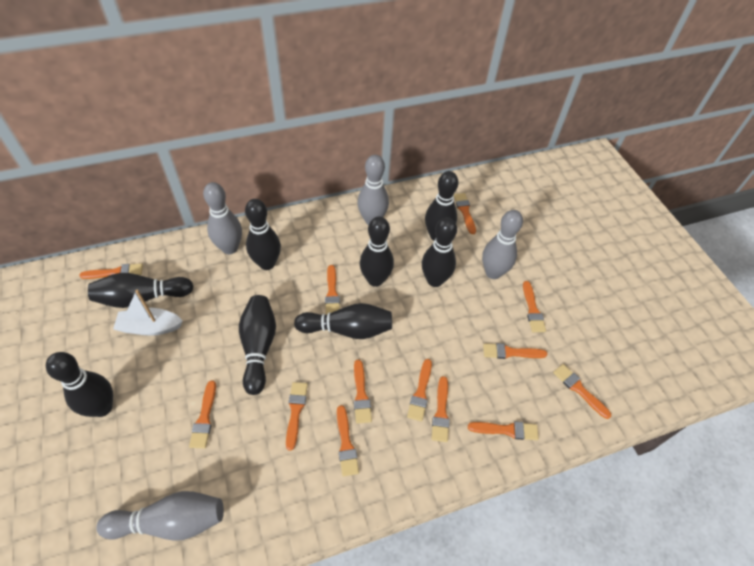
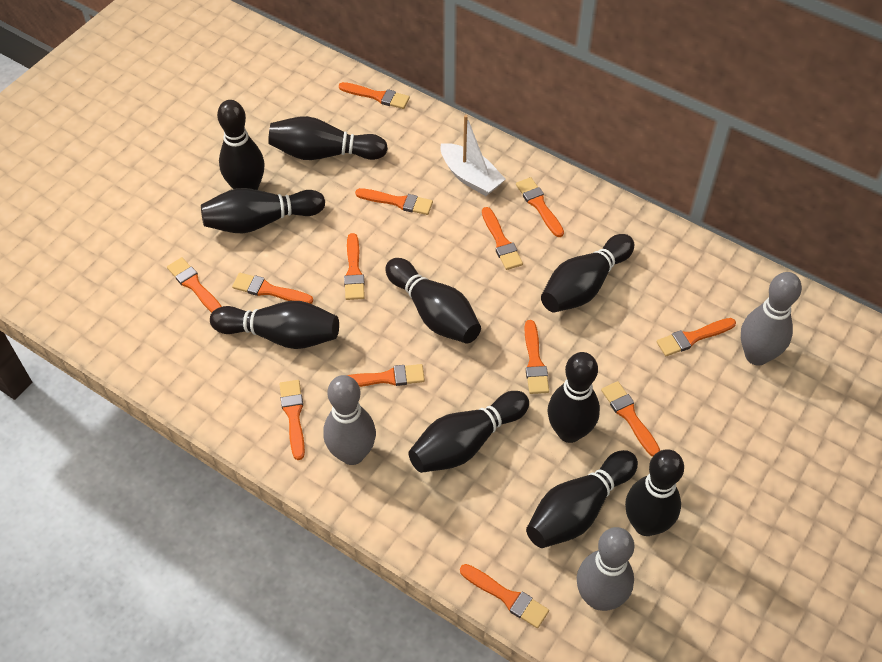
black bowling pin: [46,352,113,417] [88,273,193,308] [239,295,276,395] [245,199,281,270] [294,303,392,339] [360,216,394,287] [422,217,457,287] [425,171,458,241] = 8 -> [201,188,325,233] [210,301,339,349] [217,100,264,190] [268,116,388,160] [385,258,481,344] [408,391,529,473] [526,450,638,548] [541,234,634,313] [548,352,600,443] [625,449,684,536] = 10
grey bowling pin: [96,491,224,541] [203,182,242,254] [357,155,389,225] [482,210,523,279] = 4 -> [323,375,376,465] [577,527,634,611] [741,272,802,366] = 3

